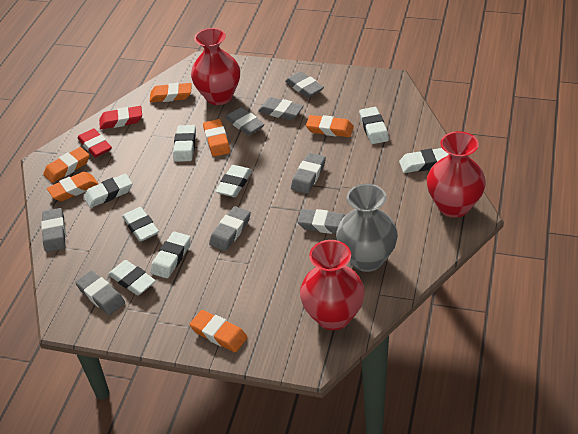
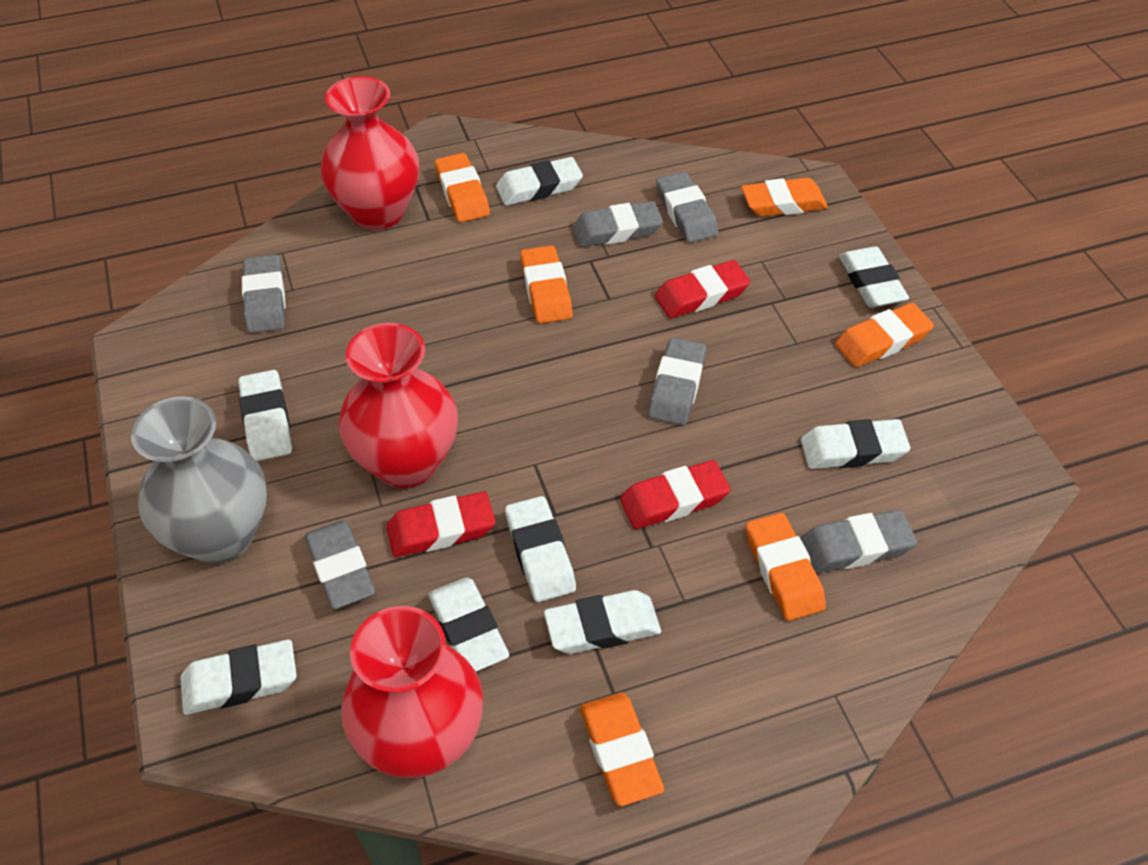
grey eraser: [41,208,66,252] [75,271,125,315] [209,206,251,251] [225,107,265,135] [258,97,304,120] [285,71,324,98] [291,153,326,194] [297,209,346,234] = 8 -> [242,254,285,333] [305,520,375,609] [573,201,663,247] [648,338,706,426] [656,172,718,243] [800,510,917,573] = 6
red eraser: [78,128,112,158] [99,106,142,129] = 2 -> [386,492,495,557] [620,460,731,529] [655,260,750,318] = 3

